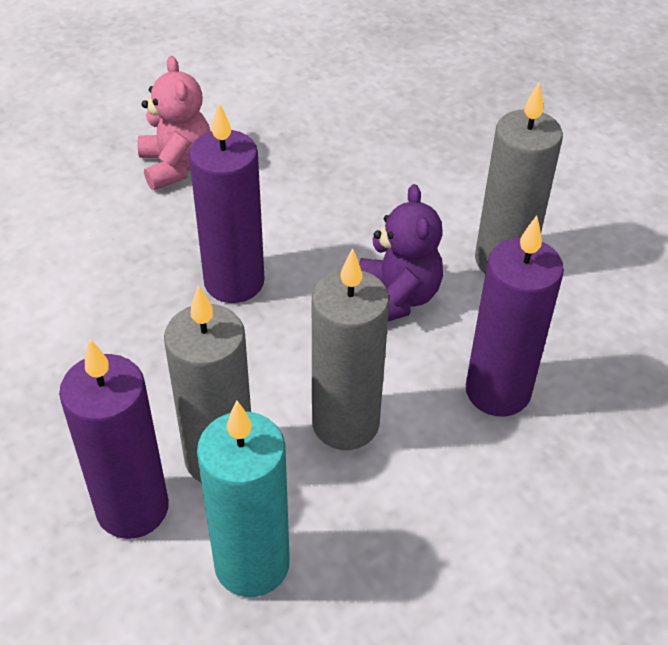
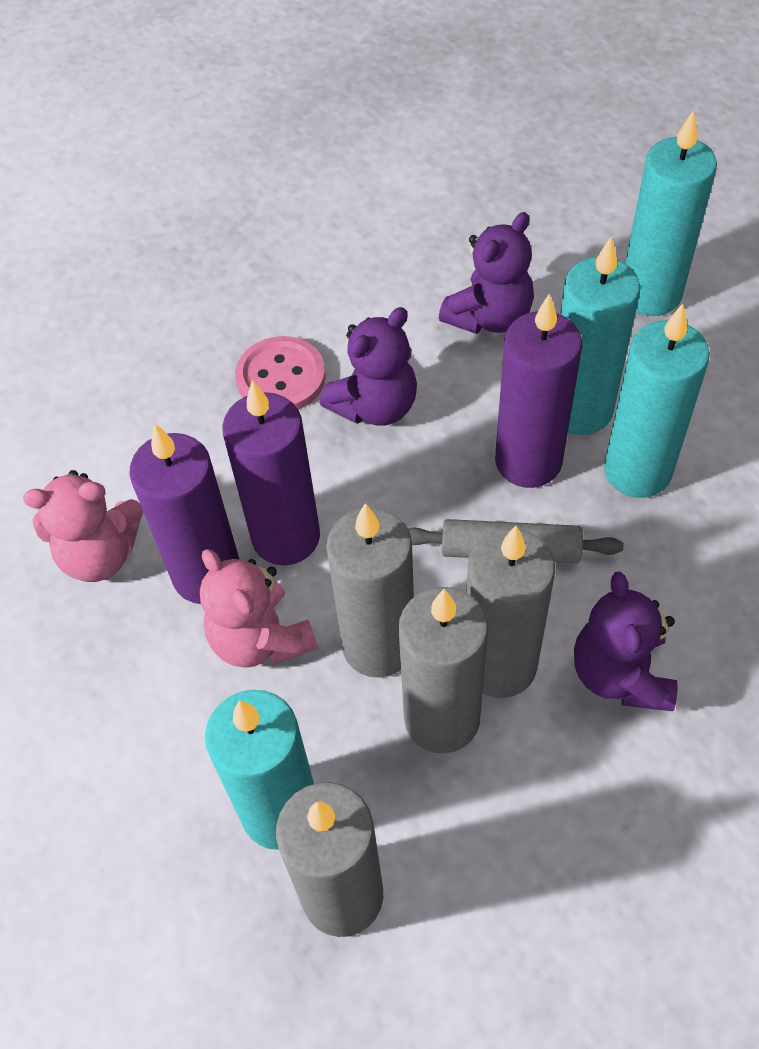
grey candle: [164,285,251,483] [312,248,389,450] [475,82,563,273] = 3 -> [276,782,383,937] [326,504,414,678] [399,587,488,753] [466,526,555,698] = 4
grey rolling pin: none = 0 -> [408,519,624,563] = 1
pink button: none = 0 -> [235,336,326,410] = 1
pink teddy bear: [138,56,211,190] = 1 -> [23,470,143,582] [200,549,318,668] = 2
purple teddy bear: [359,184,443,321] = 1 -> [320,307,417,426] [439,212,534,334] [574,571,678,711] = 3
turquoise candle: [197,400,290,597] = 1 -> [205,690,314,850] [560,237,640,435] [604,303,710,498] [625,110,717,316] = 4

